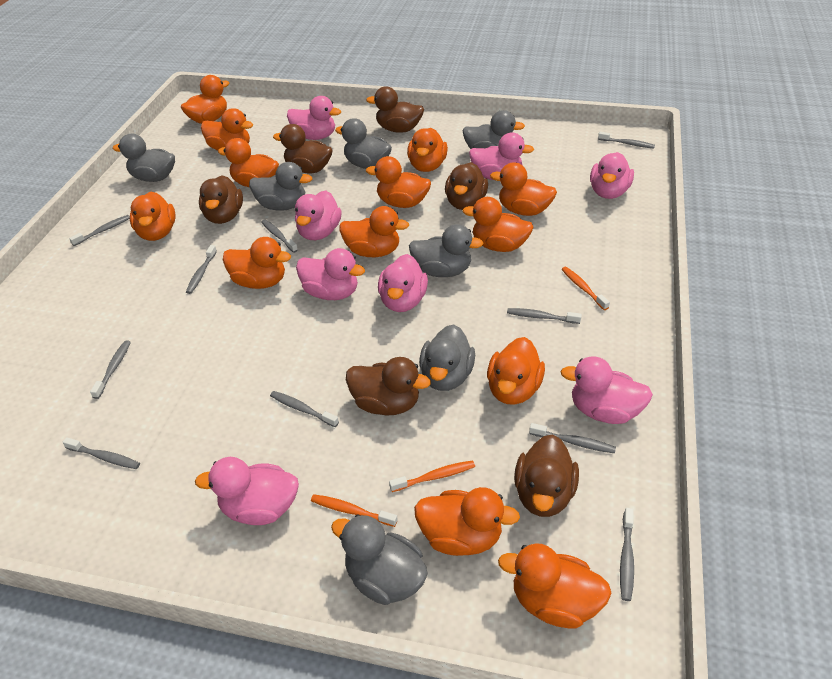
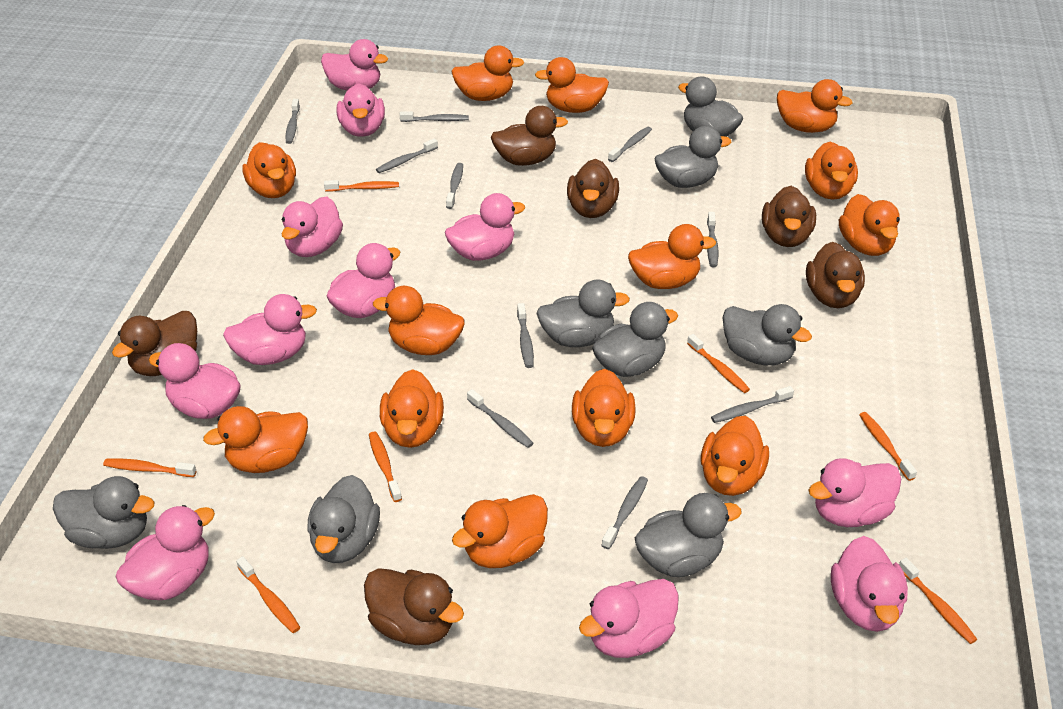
grey duck: [113,134,175,182] [249,162,312,211] [331,514,428,605] [335,118,392,169] [409,224,484,277] [419,324,475,391] [462,110,525,149] = 7 -> [53,476,154,549] [307,475,380,563] [536,279,630,347] [592,302,678,377] [634,493,742,577] [654,126,731,188] [678,77,743,137] [722,304,812,366] = 8
orange toothbrush: [311,494,398,527] [389,460,475,492] [562,267,610,310] = 3 -> [103,458,196,477] [236,556,301,633] [324,180,399,192] [369,432,402,502] [687,334,750,393] [859,412,917,481] [899,558,977,644] = 7
pink duck: [195,457,299,525] [287,96,341,140] [295,190,342,240] [296,248,365,300] [378,254,428,312] [469,133,534,180] [560,356,653,424] [590,152,634,199] = 8 -> [115,505,215,600] [149,343,241,419] [223,294,317,365] [281,197,343,257] [321,39,388,91] [326,243,400,318] [337,83,385,137] [445,193,525,261] [579,579,679,658] [808,458,901,527] [831,536,908,632] = 11

